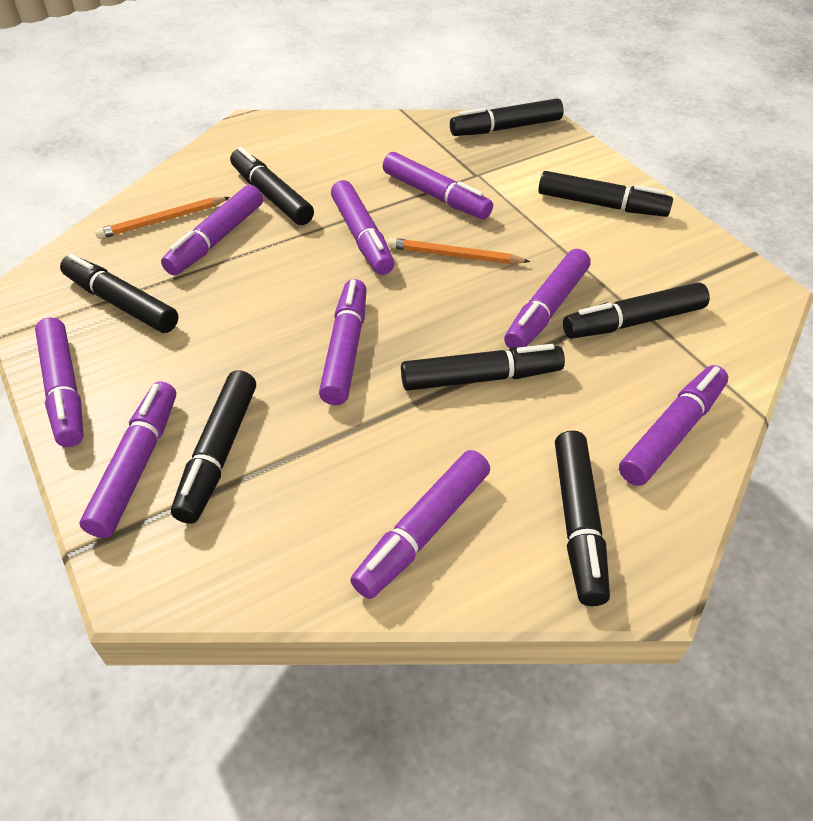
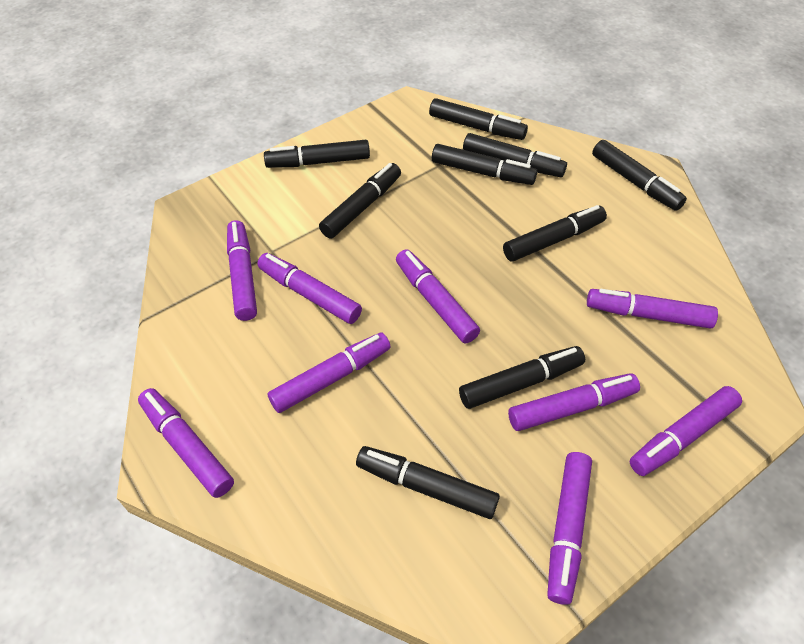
black marker: [60,254,178,333] [171,370,256,524] [230,147,314,225] [401,344,565,391] [450,98,564,136] [538,171,673,217] [555,430,610,606] [563,282,710,339] = 8 -> [264,140,370,168] [319,163,401,239] [356,446,500,519] [429,98,528,140] [432,144,537,185] [459,346,585,409] [463,133,567,177] [503,205,607,262] [592,140,687,211] = 9
orange pencil: [95,197,230,239] [388,238,530,264] = 2 -> none = 0

